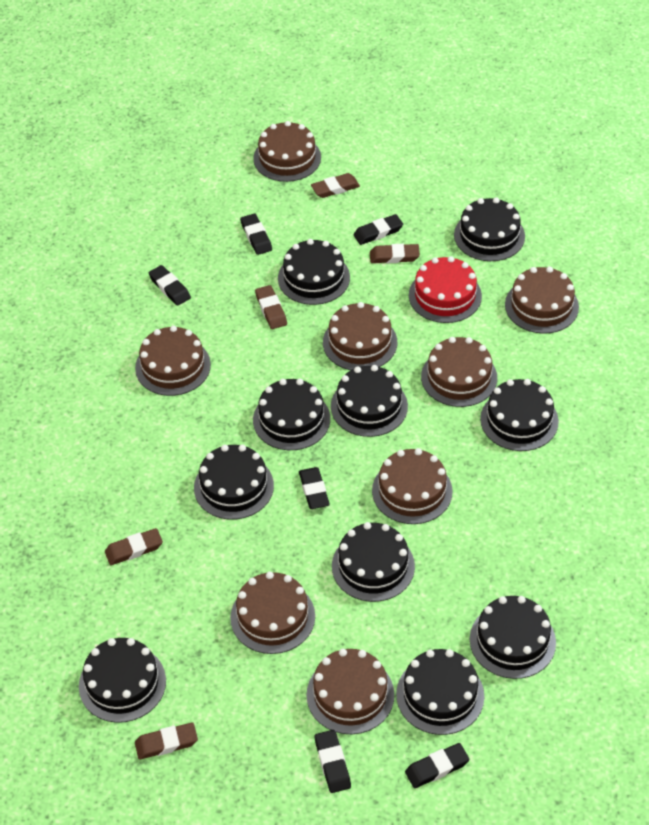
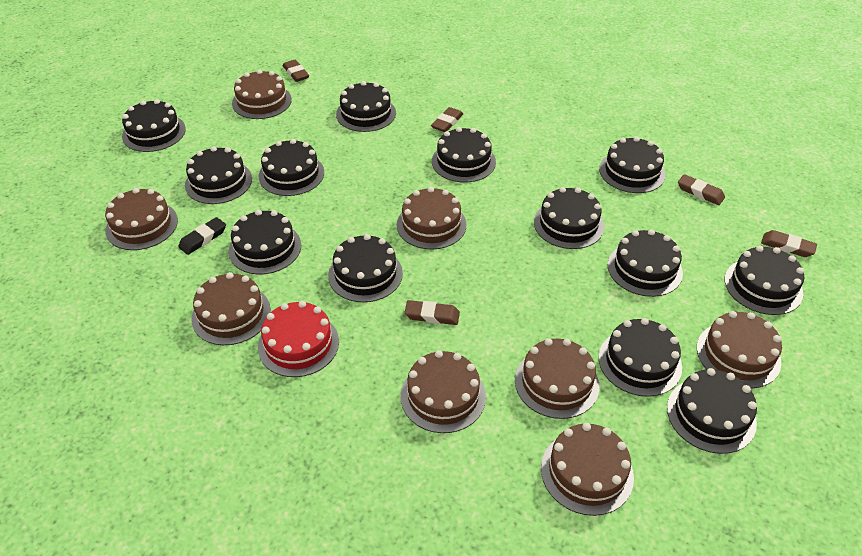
black cake: [79,638,166,723] [194,445,274,520] [253,379,330,450] [278,239,350,305] [331,365,408,437] [332,522,415,602] [396,649,484,735] [454,197,525,261] [470,596,556,679] [480,379,559,451] = 10 -> [122,99,186,152] [185,146,252,204] [229,210,301,275] [259,139,324,196] [328,234,403,302] [336,81,396,132] [432,127,496,182] [534,187,604,249] [599,136,666,193] [599,318,682,397] [608,229,683,297] [667,368,757,454] [725,246,804,315] = 13
black eraser: [149,265,191,306] [240,214,272,255] [299,467,330,509] [315,730,351,793] [353,214,403,245] [405,743,469,788] = 6 -> [178,217,226,255] = 1

